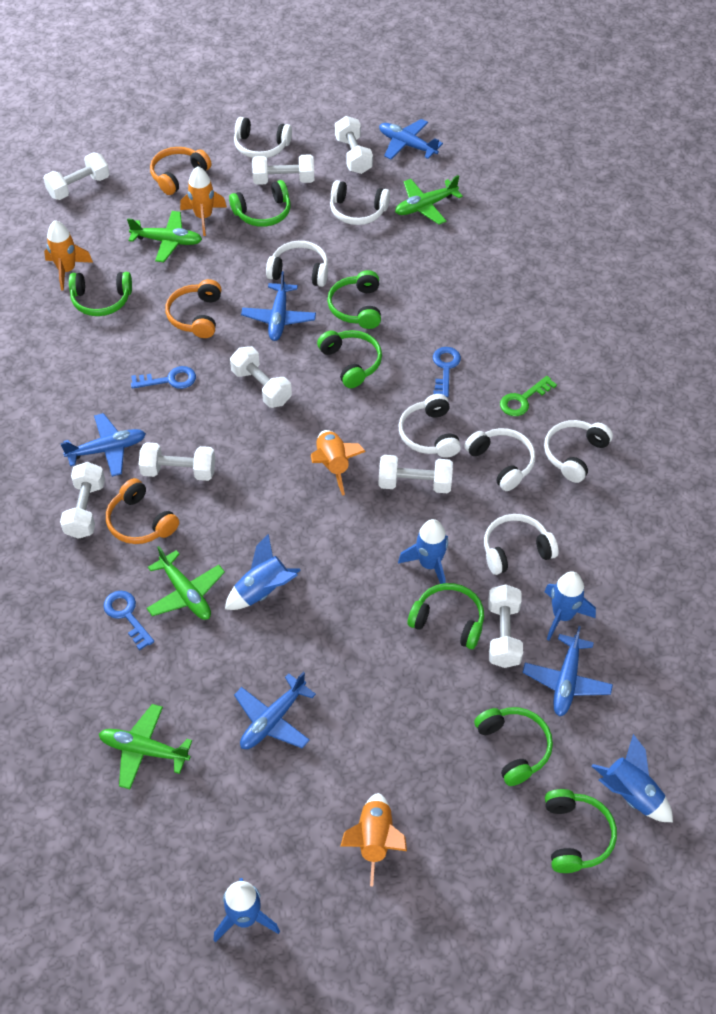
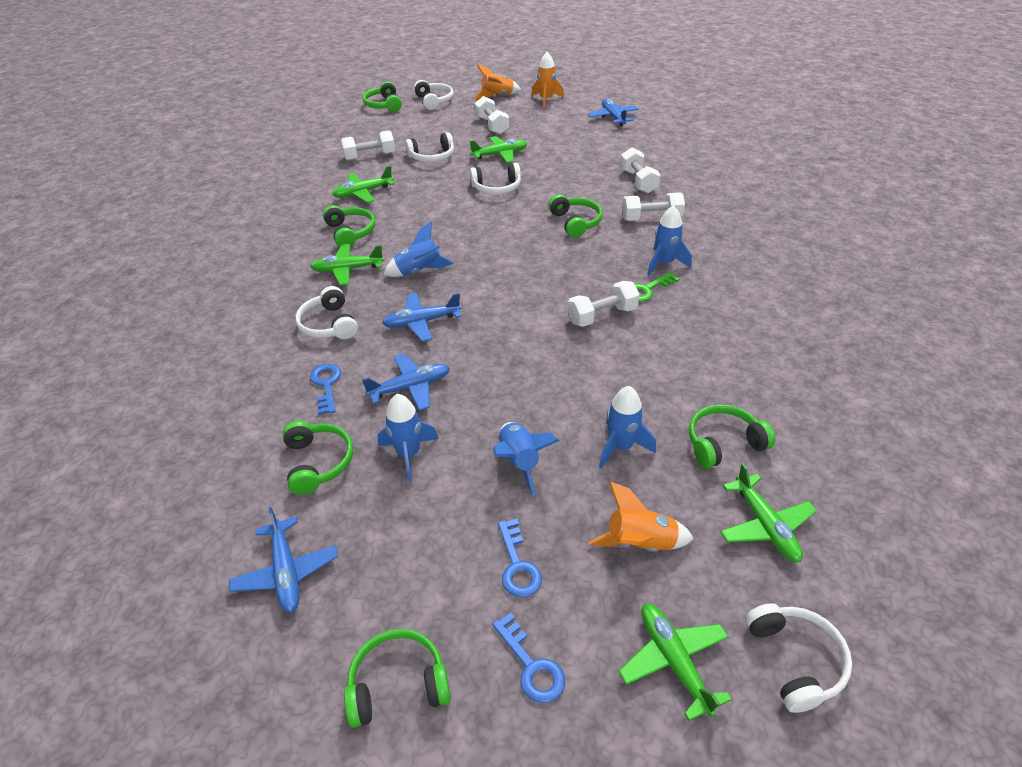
blue plane: [60,413,146,477] [234,672,316,749] [241,271,316,341] [379,119,443,159] [522,626,613,716] = 5 -> [229,507,338,613] [362,353,450,411] [382,293,461,342] [588,98,639,126] = 4
green headphones: [69,272,132,316] [229,180,291,227] [317,330,382,388] [327,270,381,329] [408,583,484,649] [474,707,553,786] [545,789,617,873] = 7 -> [283,421,353,495] [323,205,375,247] [344,629,451,728] [363,81,402,112] [548,194,603,238] [689,404,775,468] = 6
green plane: [99,704,192,789] [127,211,202,262] [146,546,225,620] [395,175,463,224] = 4 -> [310,244,384,286] [332,166,395,203] [470,136,527,163] [619,603,732,721] [720,463,817,562] = 5
orange headphones: [106,478,179,544] [150,147,211,195] [165,279,221,338] = 3 -> none = 0
orange rocket: [44,220,93,291] [180,166,227,236] [311,430,366,496] [341,793,407,886] = 4 -> [474,64,521,99] [531,52,564,108] [588,482,694,552] = 3
white dumbbell: [43,152,110,200] [60,462,105,539] [139,442,215,481] [230,346,292,408] [252,154,314,185] [335,116,373,174] [378,455,453,493] [488,585,523,668] = 8 -> [341,130,395,160] [475,96,509,134] [568,281,640,327] [620,147,660,193] [622,192,685,221] = 5
white headphones: [234,117,292,158] [266,241,328,287] [330,180,390,225] [398,394,461,458] [464,428,535,491] [484,514,559,575] [544,420,613,483] = 7 -> [295,286,358,339] [405,132,454,162] [414,80,454,110] [470,163,521,195] [745,603,852,713] = 5

